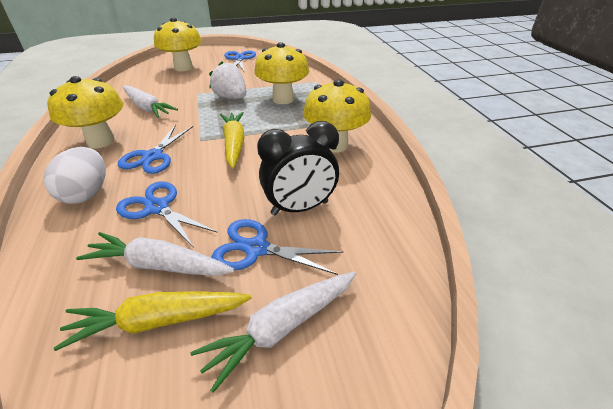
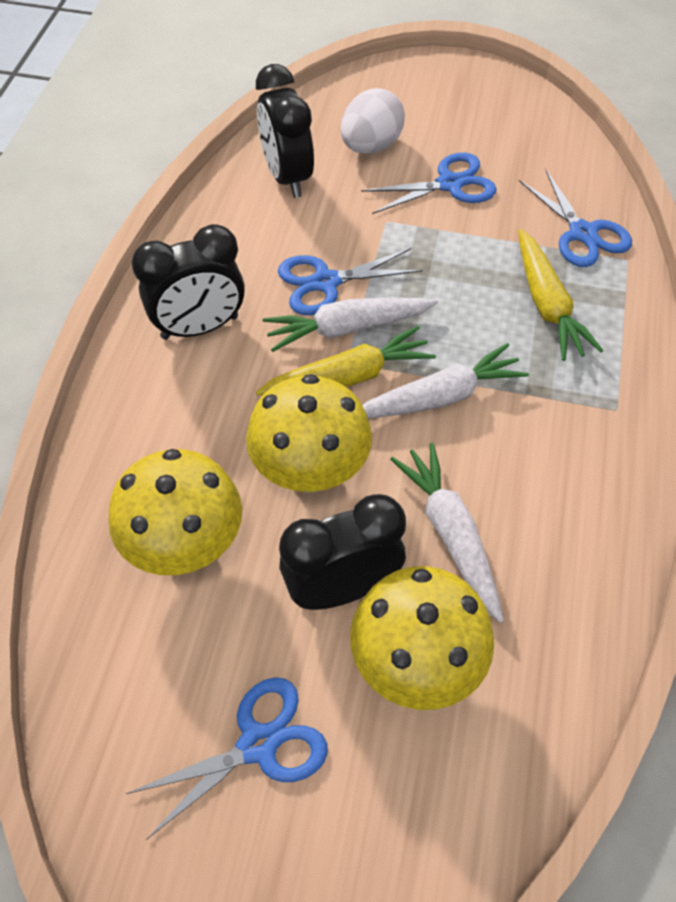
black clock: [257,121,339,215] = 1 -> [132,224,245,340] [256,64,314,198] [279,494,406,610] = 3
white strawberry: [209,61,247,99] = 1 -> none = 0
yellow mushroom: [47,76,123,148] [154,18,202,71] [254,42,309,104] [303,79,371,153] = 4 -> [109,449,242,575] [246,374,372,493] [350,566,494,710] = 3

